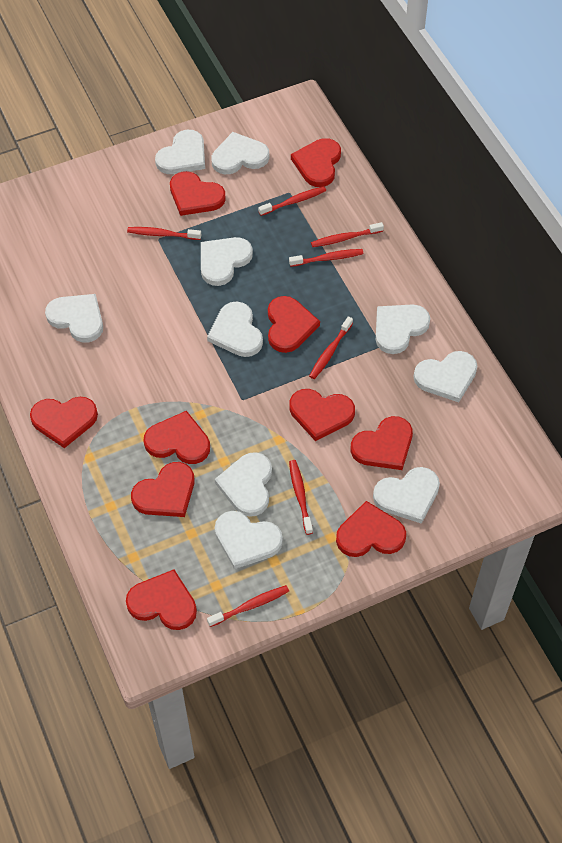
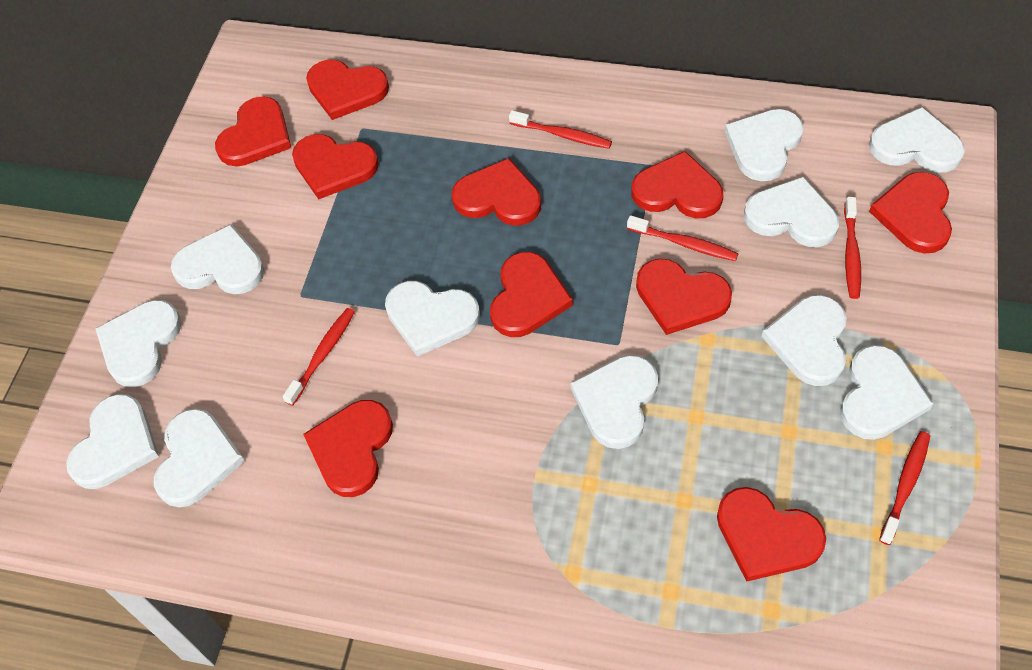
red toothbrush: [127,227,201,240] [207,585,289,627] [258,186,326,216] [289,249,363,267] [289,460,313,535] [309,316,353,379] [311,222,384,247] = 7 -> [283,308,355,406] [509,110,612,149] [627,215,739,261] [844,197,861,299] [879,431,930,545] = 5
white heart: [45,294,103,343] [155,130,205,174] [201,237,253,286] [207,301,263,357] [211,132,270,174] [215,452,272,517] [215,511,283,569] [373,467,440,524] [376,304,430,354] [414,351,478,402] = 10 -> [66,394,159,489] [95,300,182,387] [154,408,245,507] [171,224,264,294] [385,281,480,357] [570,355,658,449] [724,109,804,181] [744,176,839,247] [761,295,847,386] [840,345,933,440] [869,107,965,173] = 11

